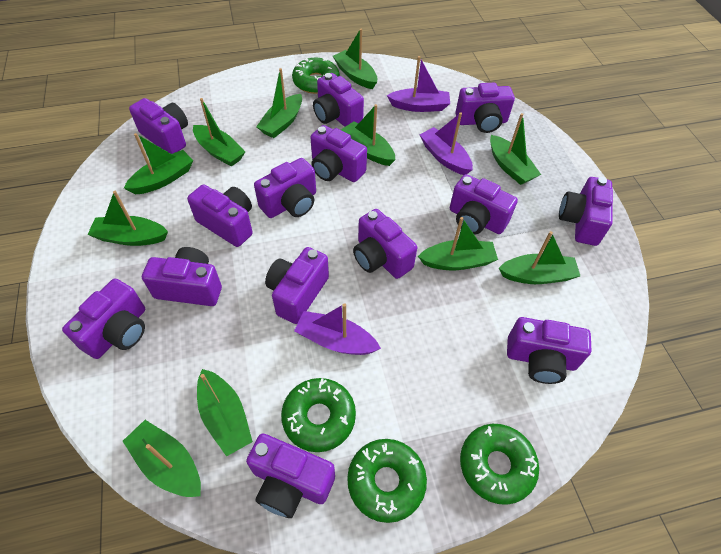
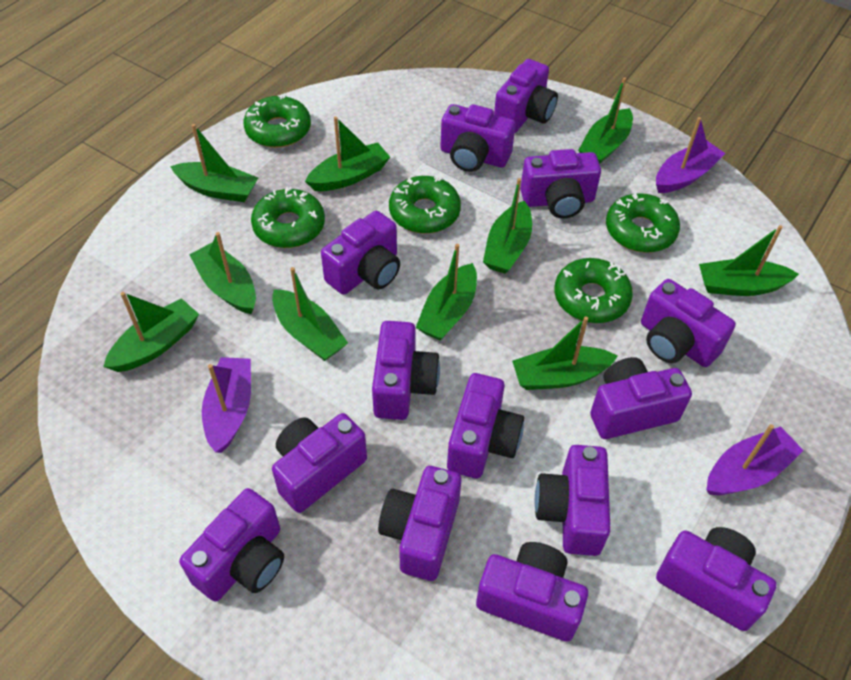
green boat: [87,191,168,246] [123,420,201,497] [124,133,193,194] [193,98,245,166] [197,369,253,457] [256,68,302,138] [333,29,377,89] [341,104,395,166] [418,217,498,270] [490,113,541,185] [499,231,580,284] = 11 -> [103,292,199,372] [170,124,258,202] [189,232,256,314] [272,267,348,361] [305,116,390,191] [416,244,477,341] [483,178,532,274] [512,316,618,390] [578,77,633,164] [699,225,799,296] = 10
green donut: [281,378,356,452] [292,58,340,94] [347,439,427,523] [460,424,539,505] = 4 -> [243,94,311,148] [251,187,325,248] [389,176,461,234] [554,258,633,323] [606,193,680,253] = 5

